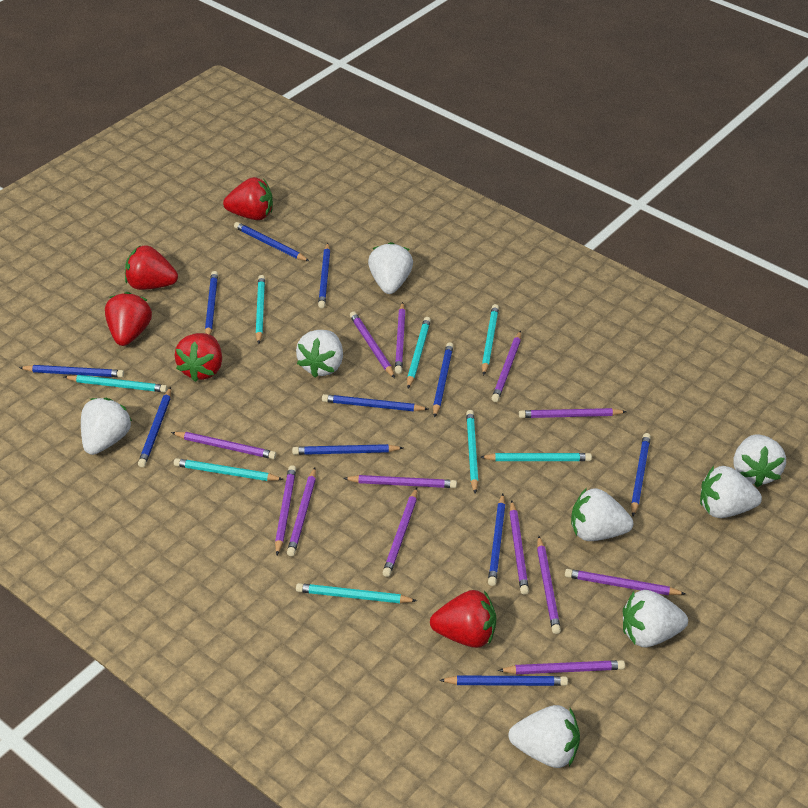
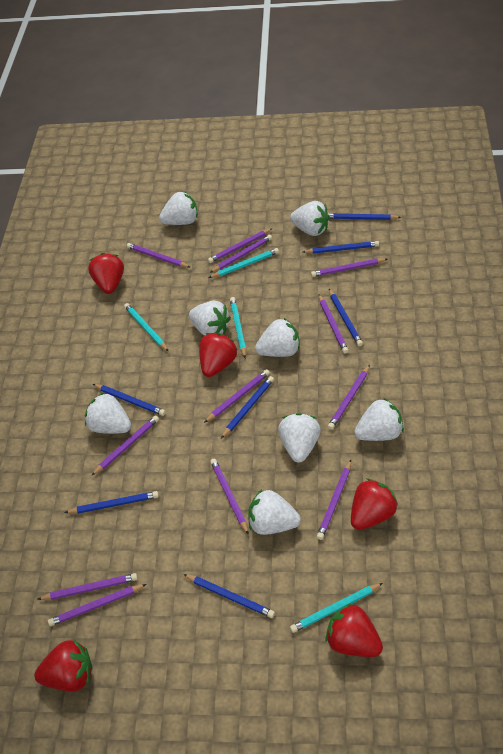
blue pencil: [19,365,124,377] [138,387,171,467] [205,271,218,335] [234,222,309,261] [292,444,403,455] [318,243,330,308] [322,394,429,411] [433,342,453,418] [439,675,568,686] [488,494,506,586] [631,433,651,516] = 11 -> [64,491,159,514] [93,384,166,416] [183,574,275,618] [221,376,274,438] [303,241,379,254] [328,213,401,220] [329,289,363,346] = 7
purple pencil: [171,432,276,459] [275,465,296,555] [287,468,316,556] [343,475,457,488] [350,312,395,378] [382,488,417,577] [395,302,406,374] [492,331,521,402] [498,660,625,674] [509,500,529,595] [519,408,627,418] [537,536,561,634] [565,569,686,595] = 13 -> [37,573,138,600] [48,584,146,626] [91,415,159,476] [127,243,190,267] [204,369,270,423] [208,229,272,263] [210,235,272,273] [210,459,249,535] [311,258,387,277] [317,460,351,540] [319,294,349,354] [328,365,370,430] = 12
turquoise pencil: [64,375,167,392] [174,458,284,481] [255,275,265,344] [296,583,417,603] [407,317,431,388] [466,410,478,494] [480,453,592,461] [482,304,499,376] = 8 -> [124,303,169,352] [209,248,279,278] [230,297,246,358] [290,583,383,633] = 4

